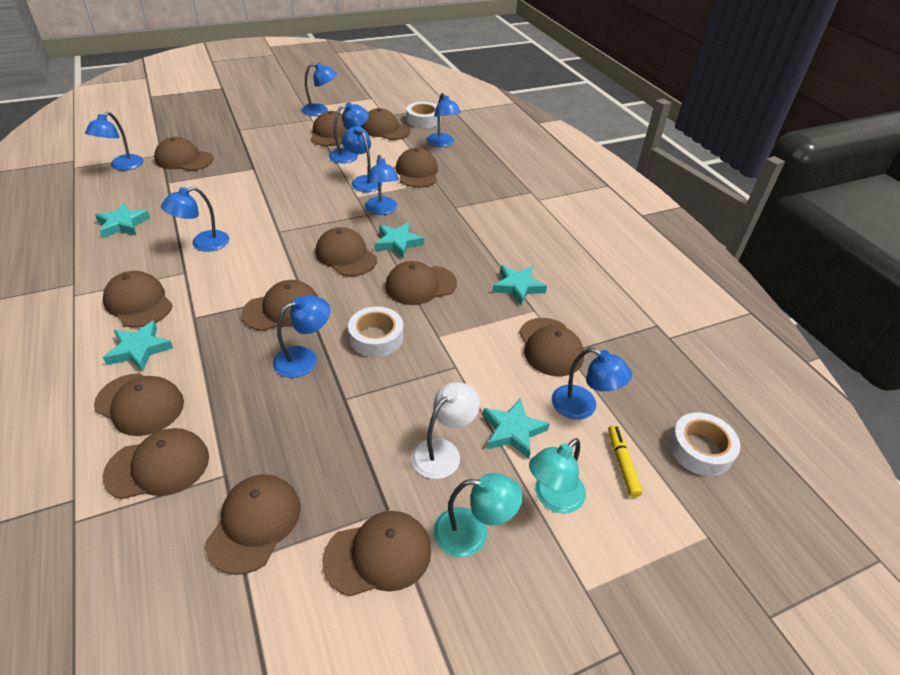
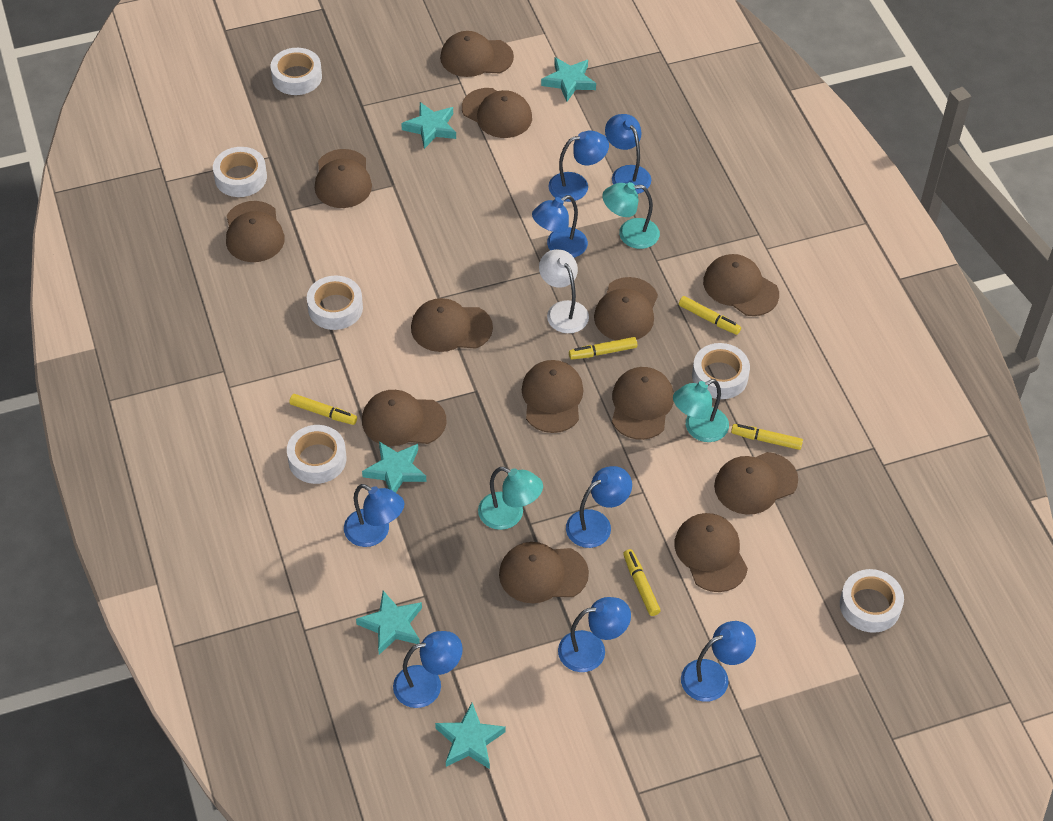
blue lamp: [85,112,143,170] [161,187,229,252] [273,295,331,378] [301,62,337,116] [329,102,369,163] [341,126,382,192] [365,155,399,215] [427,93,461,147] [552,348,632,420] = 9 -> [344,484,404,547] [393,631,463,708] [532,195,588,258] [548,130,609,202] [558,597,631,672] [566,466,632,548] [605,114,651,194] [681,621,756,702] = 8
turquoise lamp: [434,473,523,557] [529,438,586,514] = 2 -> [478,467,543,530] [602,182,660,249] [673,379,729,442] = 3
white tape: [348,307,403,357] [406,102,441,128] [669,412,740,476] = 3 -> [213,147,267,197] [271,48,322,95] [287,425,346,484] [307,276,363,330] [692,343,750,399] [840,569,904,633] = 6
yellow marker: [608,425,643,497] = 1 -> [289,394,357,425] [569,337,637,360] [623,549,661,616] [679,296,741,335] [731,424,803,450] = 5

